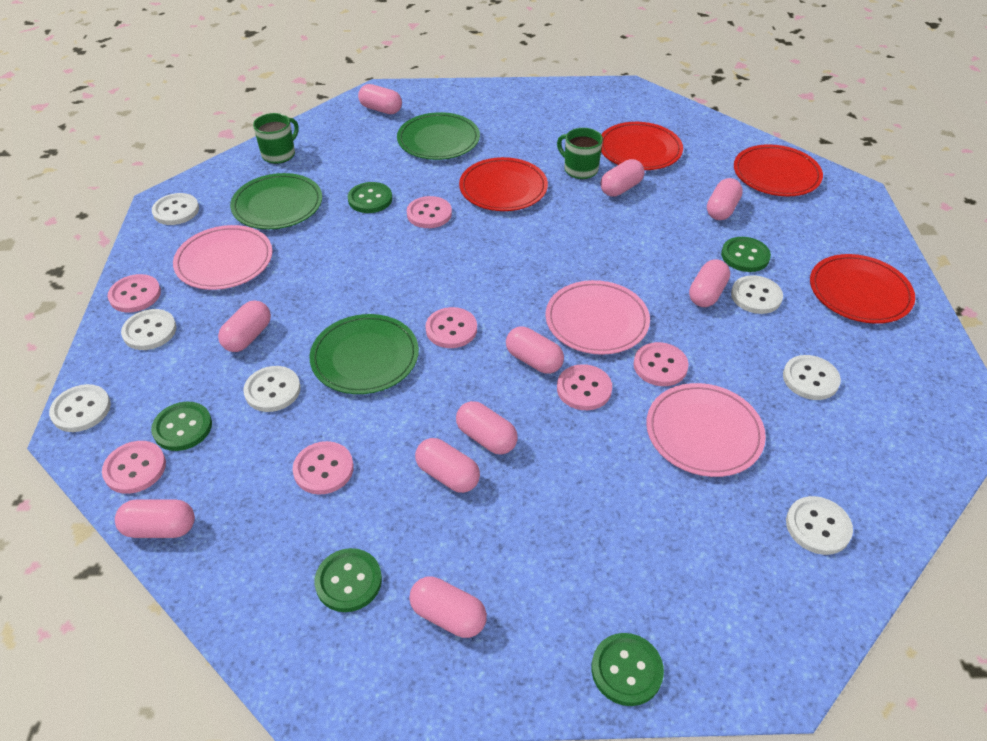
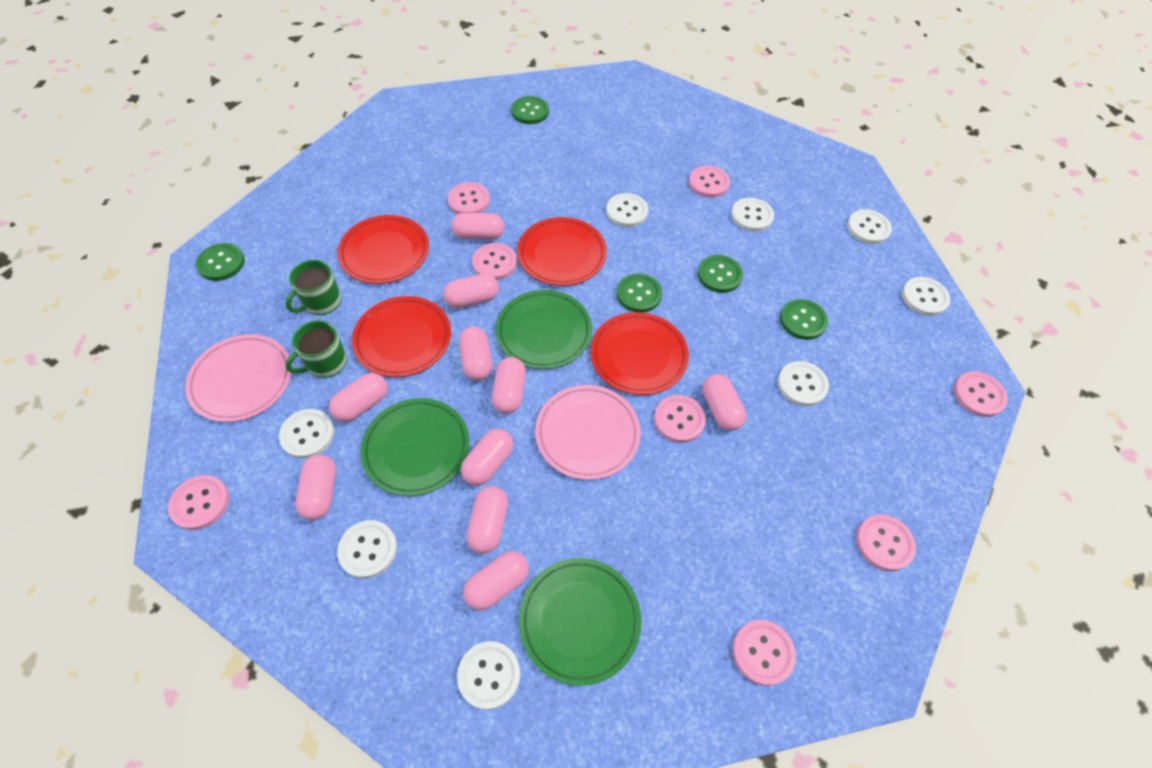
pink button: [102,441,166,494] [108,274,161,312] [292,441,354,495] [407,196,452,228] [425,307,477,348] [557,364,612,410] [634,342,689,386] = 7 -> [168,475,229,530] [448,182,490,214] [472,243,517,280] [654,395,706,443] [689,166,730,198] [733,620,796,686] [856,515,916,571] [954,371,1008,417] = 8
pink plate: [173,225,273,290] [546,280,650,355] [646,383,766,477] = 3 -> [185,334,292,422] [535,385,641,480] = 2
white button: [49,384,111,432] [121,309,176,350] [152,193,199,225] [243,366,301,412] [731,275,783,314] [783,355,841,400] [786,496,853,555] = 7 -> [279,409,334,458] [337,520,397,578] [457,641,520,710] [606,193,648,227] [731,198,774,232] [778,361,829,406] [847,210,892,244] [902,277,950,316] = 8

